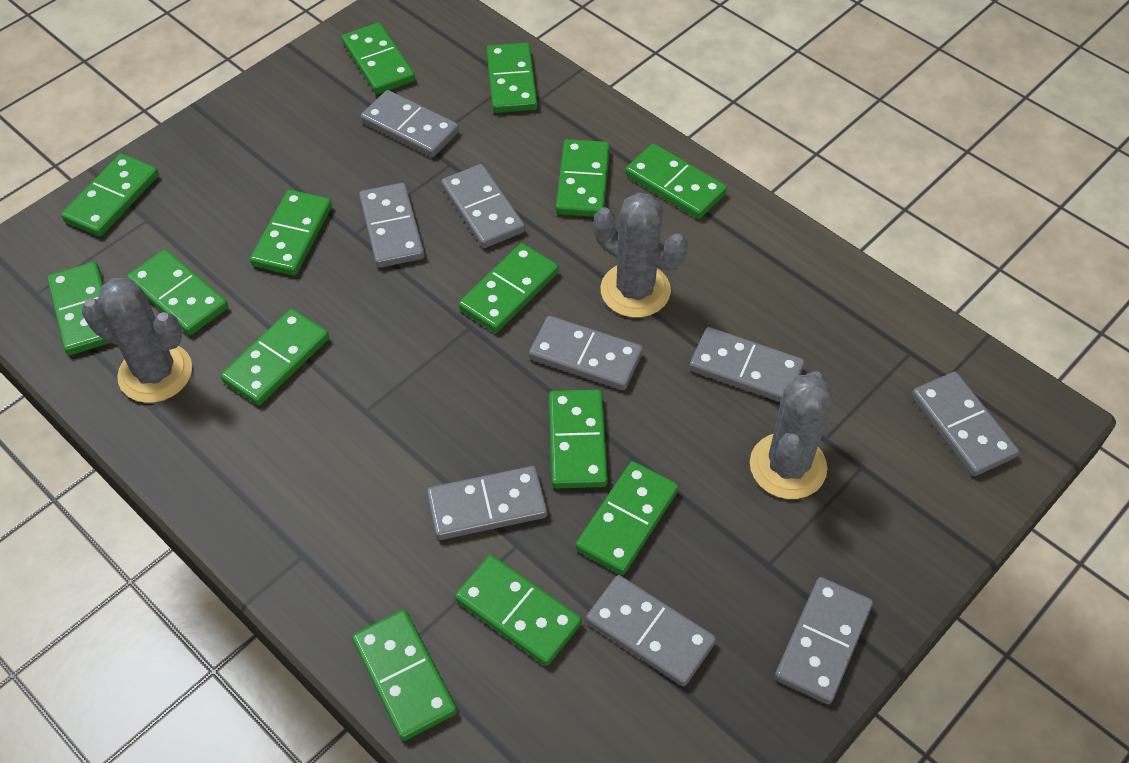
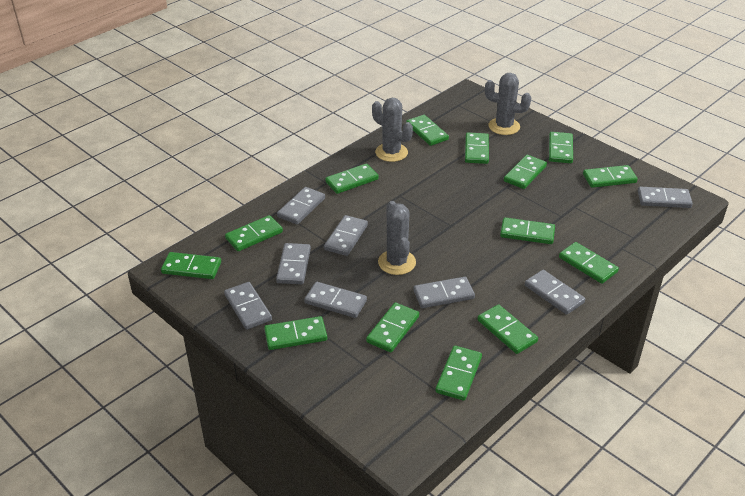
grey domino: [359,183,425,268] [361,90,459,157] [427,466,547,540] [441,164,525,248] [529,316,643,390] [586,575,716,686] [689,327,804,402] [775,577,873,704] [912,372,1019,476] = 9 -> [224,282,272,330] [276,243,311,284] [277,187,325,225] [304,282,367,318] [324,215,368,256] [413,277,475,308] [525,270,585,315] [638,187,693,208] = 8

